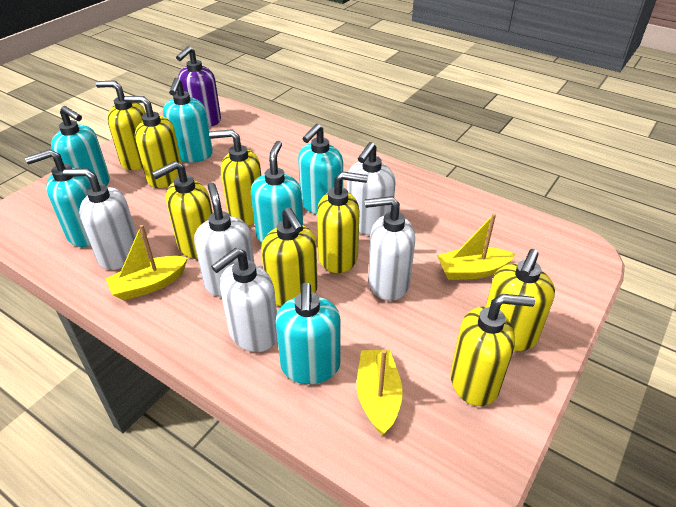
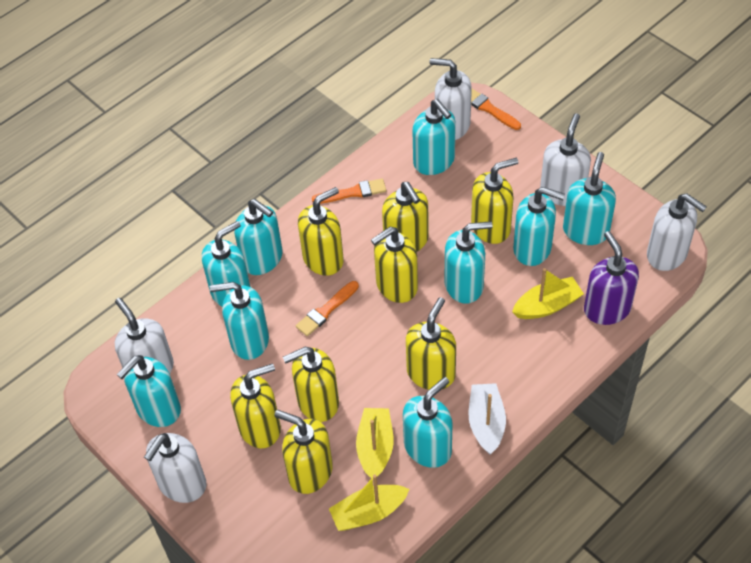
orange brush: none = 0 -> [296,281,359,336] [312,179,386,204] [471,89,521,130] = 3
turquoise soap dispenser: [25,149,91,247] [51,106,110,186] [163,78,213,163] [251,141,303,243] [276,283,341,384] [298,124,343,214] = 6 -> [116,355,181,427] [202,221,251,306] [210,282,269,360] [234,199,282,275] [403,377,453,468] [413,99,456,175] [444,221,493,304] [513,187,565,266] [563,152,616,245] = 9
white boat: none = 0 -> [469,383,506,455] = 1

